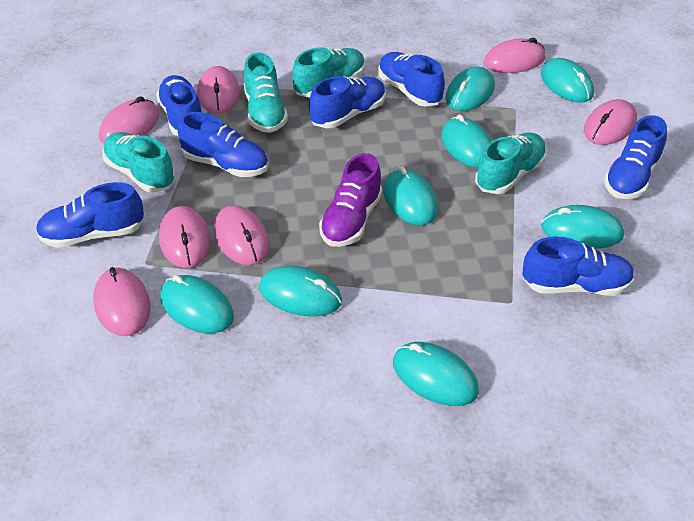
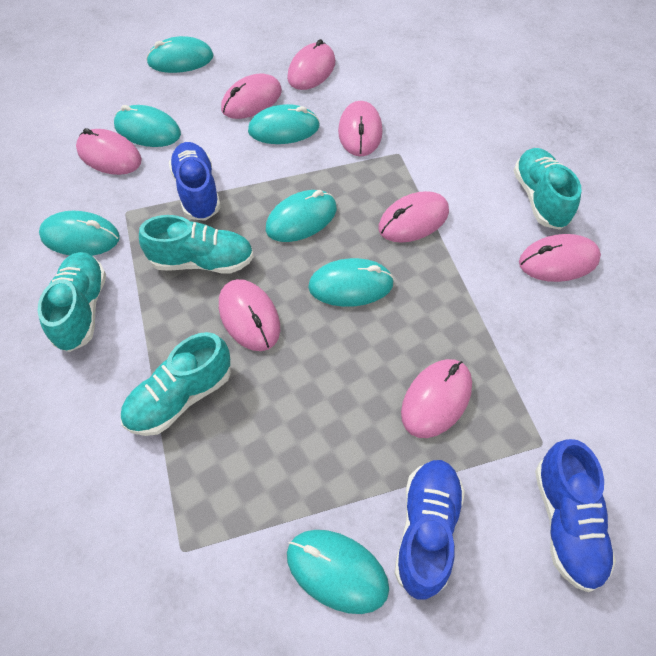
blue shoe: [36,182,144,248] [156,75,202,136] [178,112,268,177] [309,76,386,128] [378,52,445,106] [522,237,635,296] [604,115,667,199] = 7 -> [169,142,221,221] [394,460,465,599] [535,439,616,592] = 3
pink mouse: [93,267,151,336] [99,96,160,144] [159,206,211,268] [197,66,240,114] [214,205,270,265] [483,38,546,73] [584,99,637,145] = 7 -> [76,128,142,175] [219,279,280,351] [221,74,282,119] [287,39,335,90] [338,101,383,157] [378,191,449,243] [401,359,472,438] [519,234,601,282] = 8
purple shoe: [319,153,382,247] = 1 -> none = 0
turquoise mouse: [160,275,234,333] [259,266,342,317] [383,166,438,226] [393,342,479,406] [441,114,492,168] [445,67,495,111] [541,58,594,103] [541,205,624,249] = 8 -> [39,211,120,256] [114,105,181,147] [146,36,214,73] [248,104,320,144] [266,190,337,242] [287,530,389,614] [308,258,394,307] = 7

